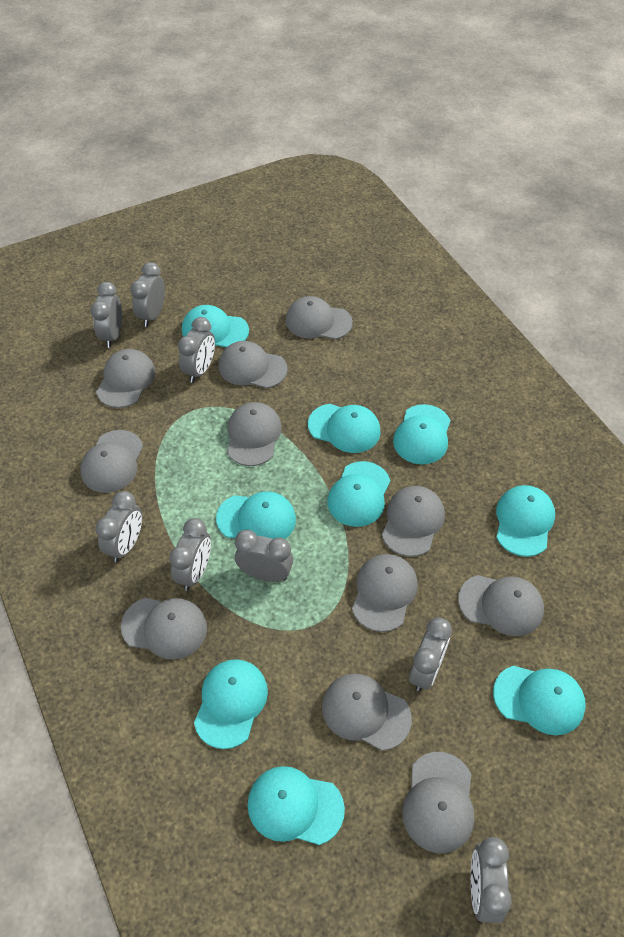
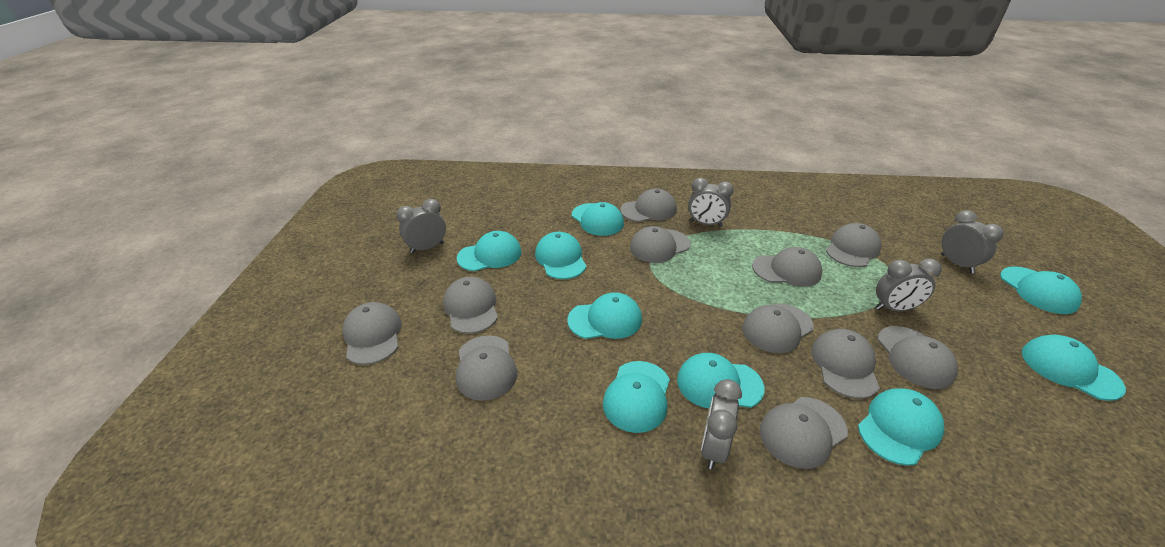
grey clock: [90,282,122,348] [95,491,142,562] [130,262,165,327] [169,518,211,591] [178,317,215,383] [235,530,293,582] [409,617,452,691] [471,837,512,923] = 8 -> [396,199,446,253] [688,178,734,227] [701,379,742,470] [875,259,942,311] [941,210,1004,273] = 5

